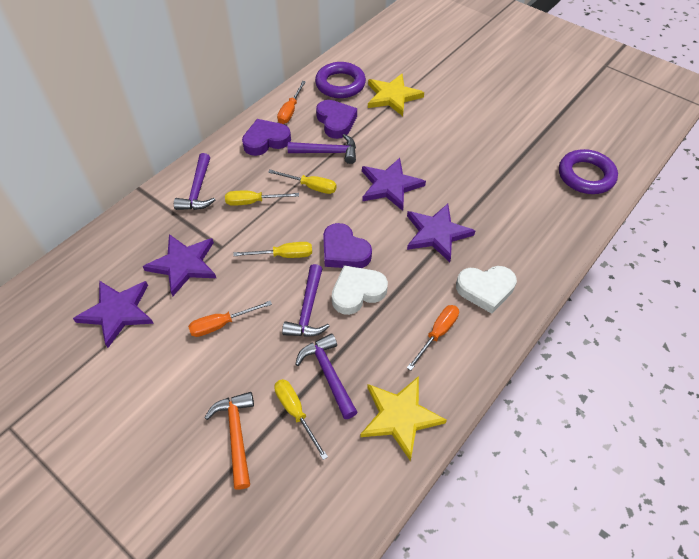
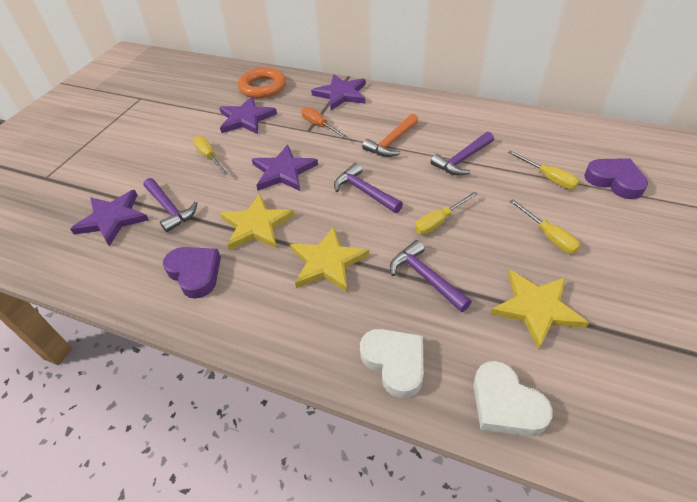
orange ring: none = 0 -> [238,67,286,98] = 1
orange screwdriver: [188,301,272,337] [277,81,306,124] [407,305,459,371] = 3 -> [301,107,348,139] = 1
purple heart: [242,119,291,156] [316,100,357,139] [323,223,372,268] = 3 -> [163,247,221,299] [584,158,648,199] = 2
purple ring: [315,62,366,98] [559,149,618,194] = 2 -> none = 0
yellow star: [360,376,447,461] [368,74,424,116] = 2 -> [220,194,295,250] [290,227,369,292] [490,270,589,350] = 3

